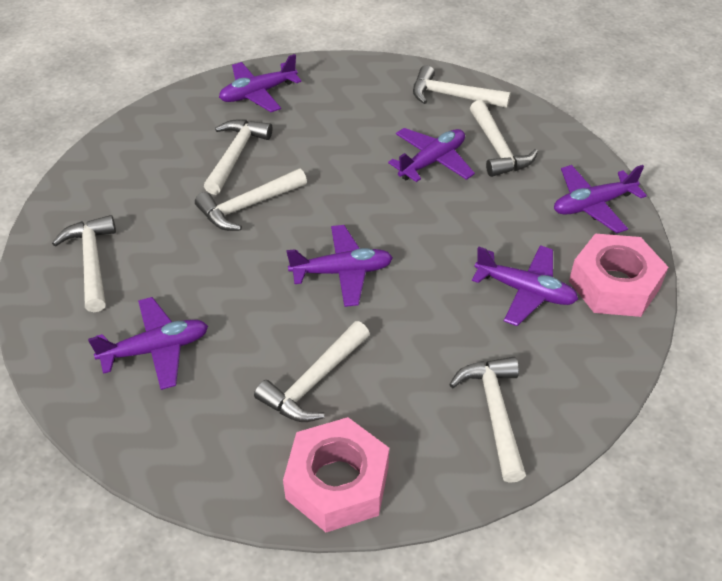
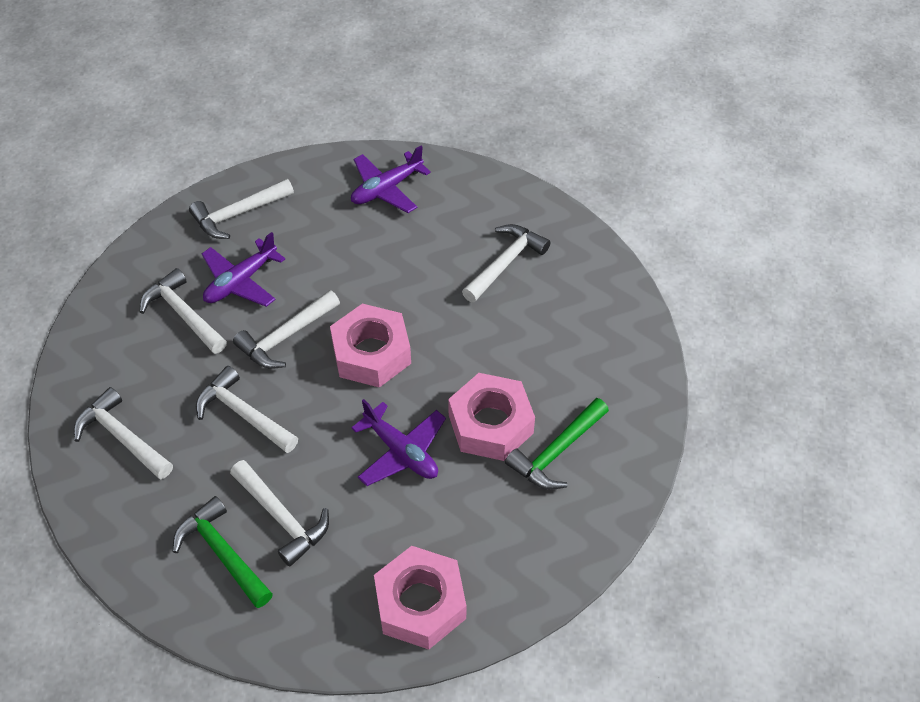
green hammer: none = 0 -> [173,496,273,608] [505,398,609,490] = 2
pink nut: [283,417,389,532] [569,233,668,317] = 2 -> [330,304,411,388] [374,546,466,650] [448,373,535,461] = 3
purple plane: [88,297,208,390] [219,54,302,112] [286,225,393,307] [388,128,475,182] [472,245,578,326] [554,165,647,233] = 6 -> [202,232,285,307] [351,146,431,213] [351,399,446,486] = 3

